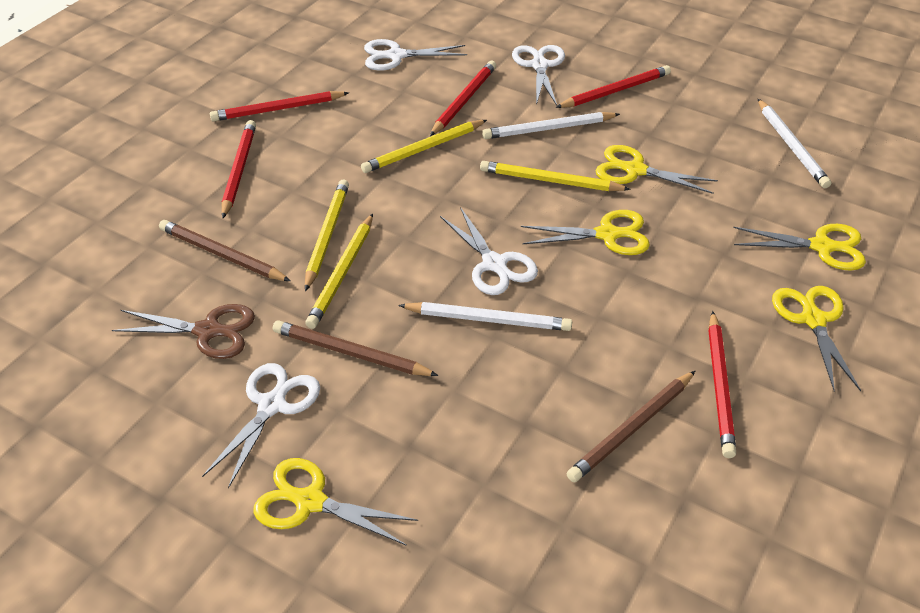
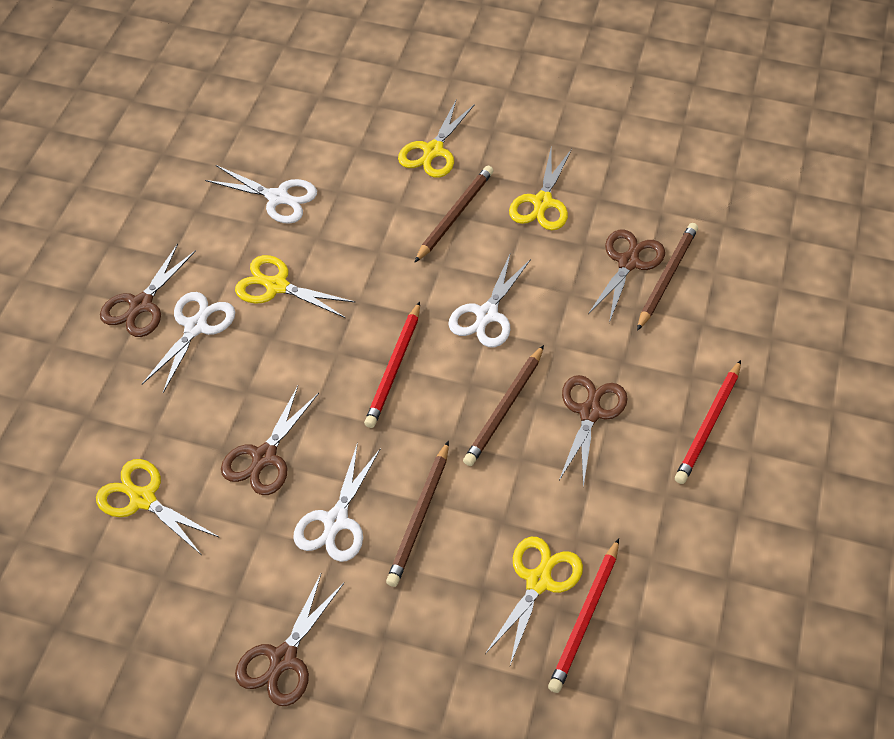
brown pencil: [159,220,291,281] [273,320,439,376] [566,371,695,482] = 3 -> [386,441,449,587] [414,166,494,263] [463,345,544,466] [637,223,698,331] = 4
brown scissors: [112,304,255,359] = 1 -> [100,244,196,337] [221,386,319,495] [235,572,344,706] [559,375,628,487] [588,230,665,323] = 5
red pencil: [210,91,349,122] [222,120,256,218] [430,61,496,136] [556,65,671,108] [708,311,736,458] = 5 -> [364,302,420,428] [548,538,619,693] [675,360,741,484] = 3
white pencil: [398,302,572,331] [482,112,620,139] [758,99,831,188] = 3 -> none = 0
yellow pencil: [305,179,349,291] [305,214,373,329] [361,120,487,173] [480,161,631,191] = 4 -> none = 0

